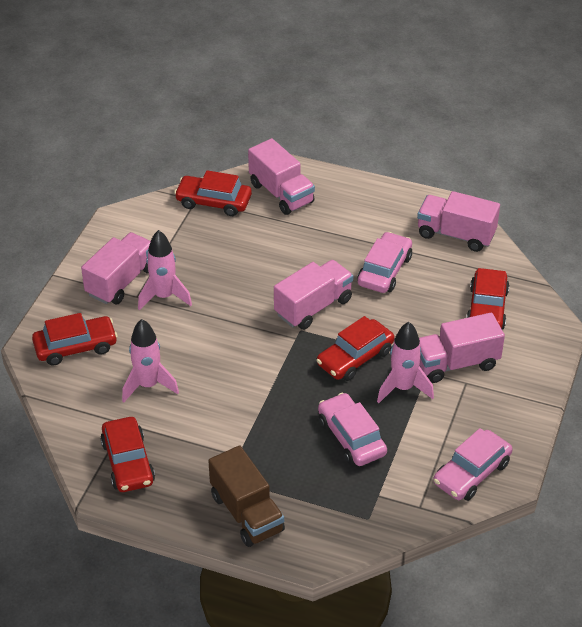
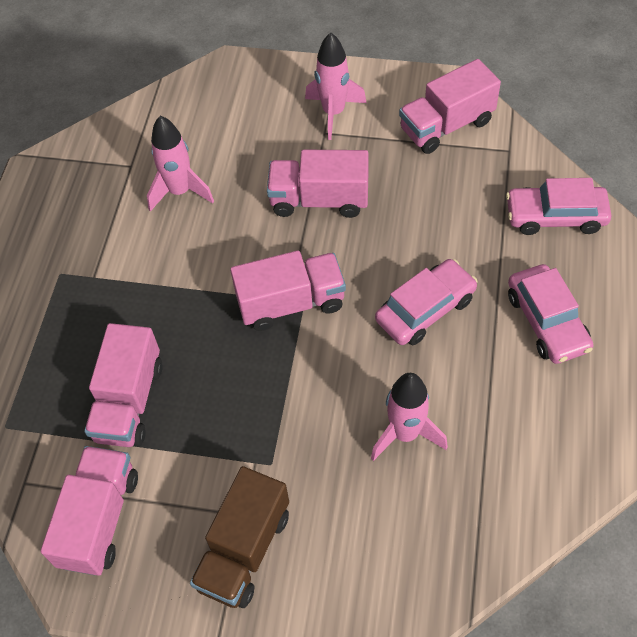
red car: [32,313,118,366] [100,417,155,492] [174,170,252,216] [316,316,395,381] [466,268,510,330] = 5 -> none = 0

